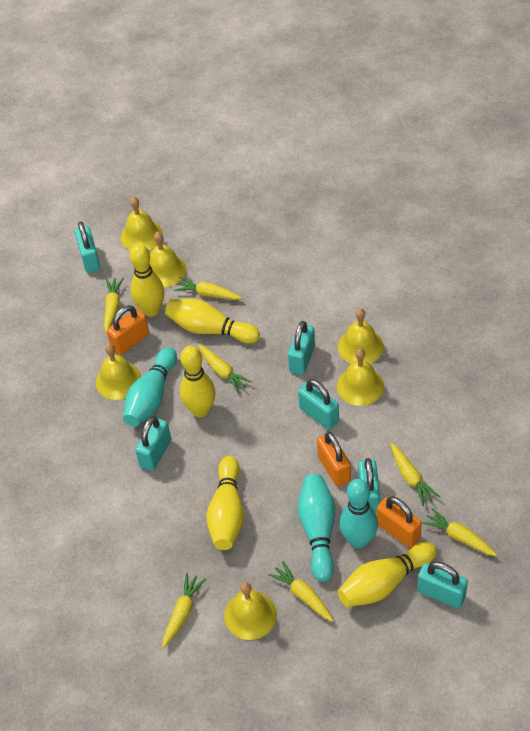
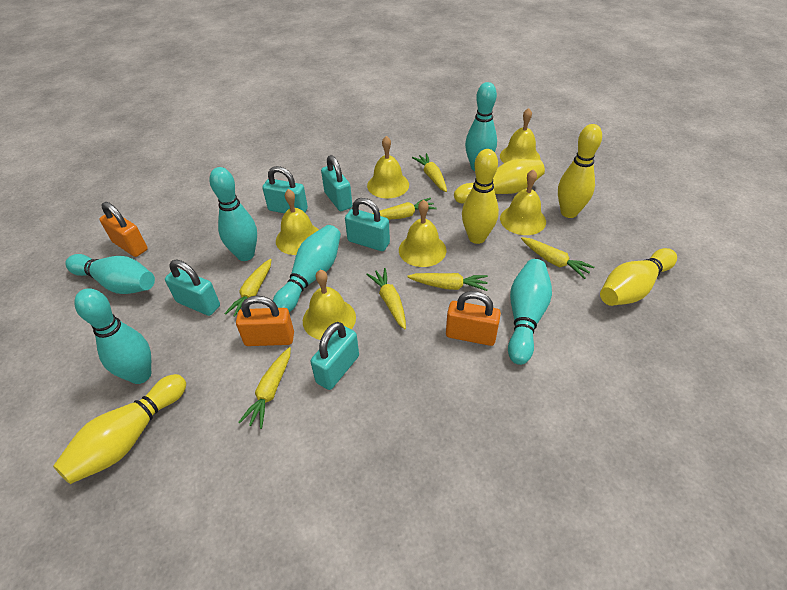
turquoise bowling pin: [123,347,177,427] [298,474,335,582] [339,479,378,548] = 3 -> [65,254,155,294] [74,288,151,384] [209,167,257,261] [273,225,341,312] [465,82,497,171] [508,259,552,365] = 6
turquoise padlock: [75,222,100,273] [135,416,171,471] [288,321,315,375] [298,379,339,430] [358,458,380,514] [417,562,468,609] = 6 -> [165,260,220,316] [262,166,308,213] [310,322,359,390] [321,155,352,211] [345,198,390,251] = 5

